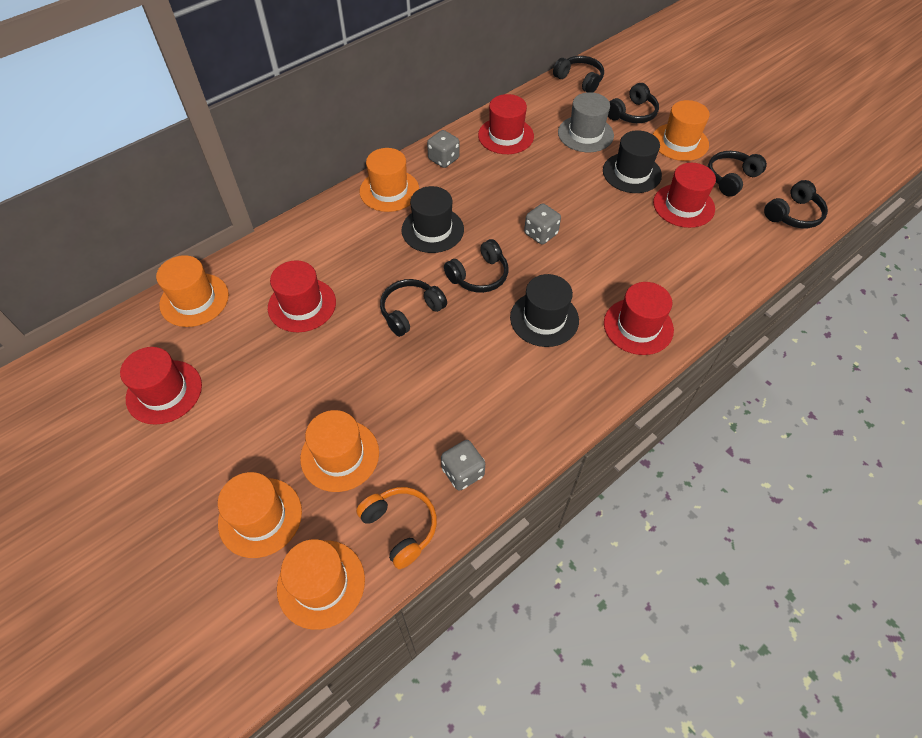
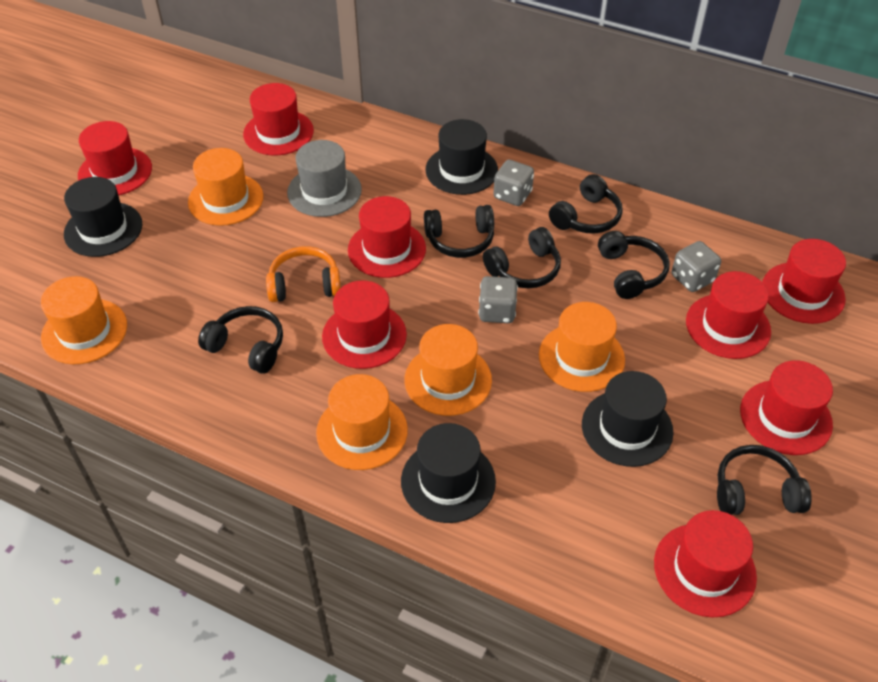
black hat: [401,186,464,253] [510,274,579,347] [603,130,662,193] = 3 -> [64,177,142,257] [401,423,496,523] [426,119,498,195] [582,371,674,467] = 4
orange hat: [156,255,229,327] [218,472,302,558] [277,539,365,630] [300,410,379,492] [360,148,419,212] [653,100,710,161] = 6 -> [41,276,127,364] [188,148,263,226] [316,374,408,470] [405,324,492,416] [539,302,625,392] = 5
red hat: [120,347,202,425] [268,260,336,332] [478,94,534,154] [604,282,674,355] [653,163,716,228] = 5 -> [78,121,152,196] [243,83,314,155] [322,280,407,369] [348,196,426,278] [654,510,757,618] [686,271,771,359] [740,360,833,455] [762,239,846,324] = 8

